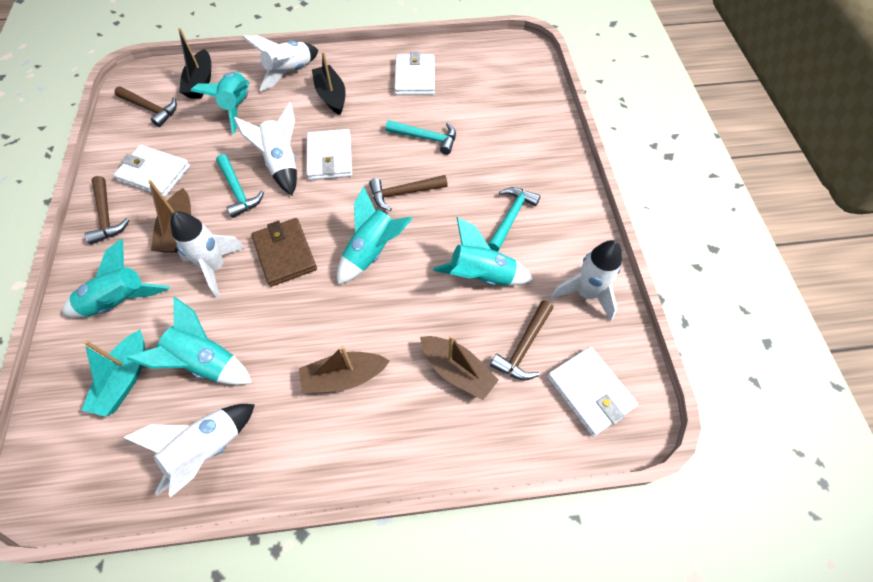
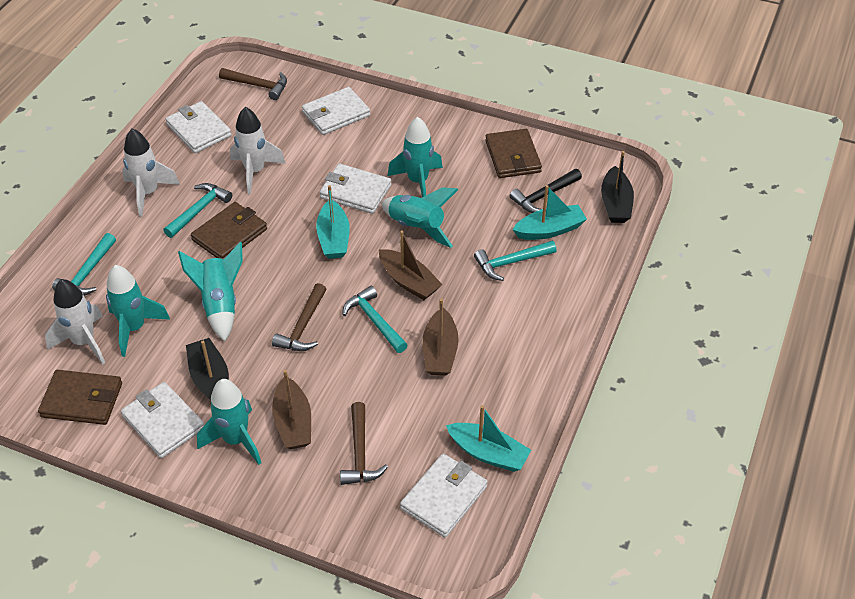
black hammer: none = 0 -> [509,169,582,213] = 1
brown hammer: [84,176,130,244] [114,86,177,127] [369,175,448,211] [490,300,553,380] = 4 -> [219,68,287,100] [272,283,327,351] [340,402,388,485] = 3
brown wallet: [251,218,317,287] = 1 -> [38,370,122,425] [191,202,267,260] [485,129,542,178] = 3
turquoise boat: [82,330,146,417] = 1 -> [316,185,350,259] [446,405,531,472] [512,185,587,240] = 3
turquoise hammer: [216,154,264,218] [385,120,456,155] [488,187,540,251] = 3 -> [52,233,116,296] [163,183,232,238] [343,286,408,353] [474,241,557,281] = 4
white rocket: [123,404,255,497] [170,212,245,298] [234,102,297,195] [242,35,318,91] [551,240,622,321] = 5 -> [45,279,105,365] [122,128,180,217] [230,107,286,194] = 3
white wallet: [113,145,190,197] [306,129,352,180] [394,52,435,95] [547,347,638,437] = 4 -> [121,382,204,458] [166,101,232,153] [302,87,370,135] [319,164,391,214] [400,453,488,537] = 5

